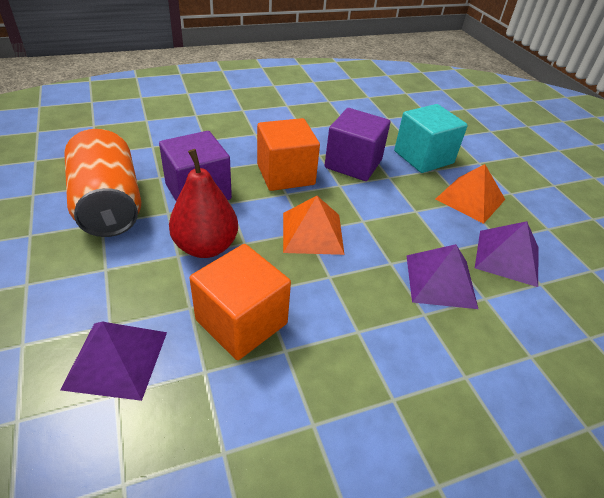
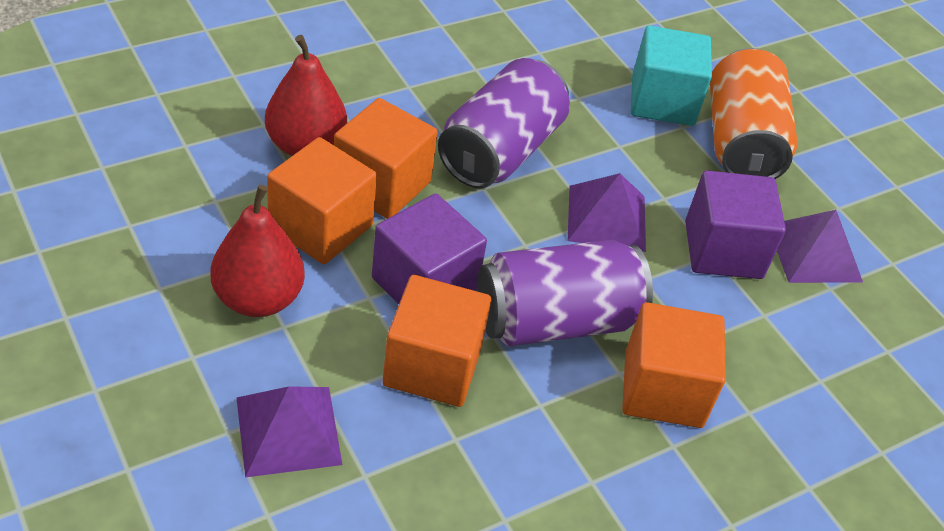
orange cube: [189,244,291,360] [257,118,320,191] = 2 -> [267,137,377,264] [334,98,437,219] [383,275,491,407] [622,302,726,428] = 4
orange pyramid: [283,196,344,255] [436,164,506,224] = 2 -> none = 0
purple can: none = 0 -> [438,58,570,188] [477,240,653,347] = 2
red pear: [169,149,238,258] = 1 -> [210,185,305,317] [265,35,347,156] = 2

